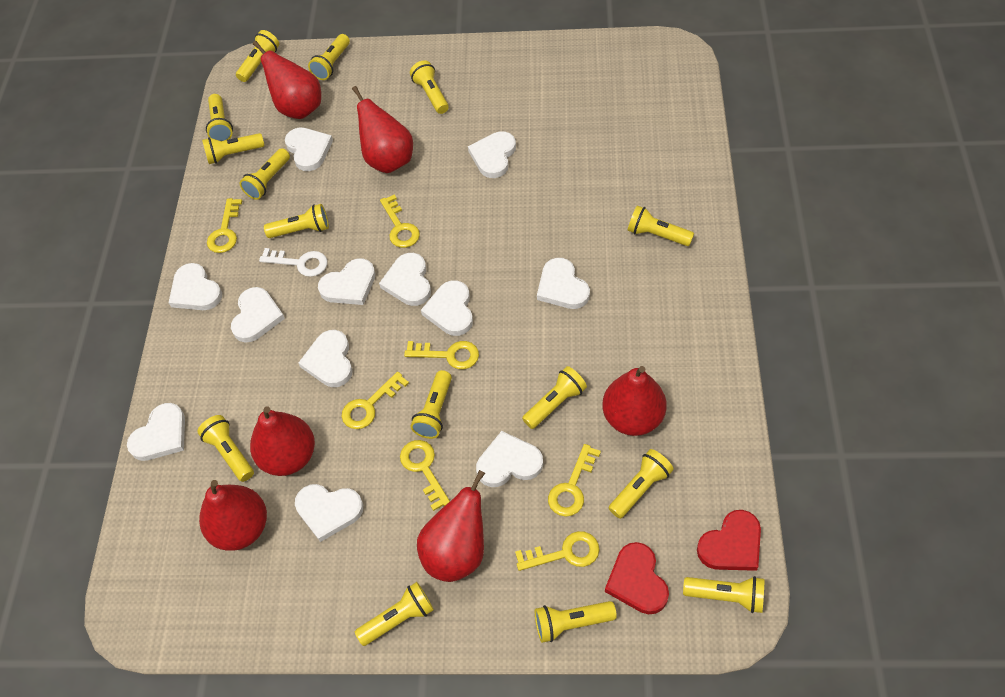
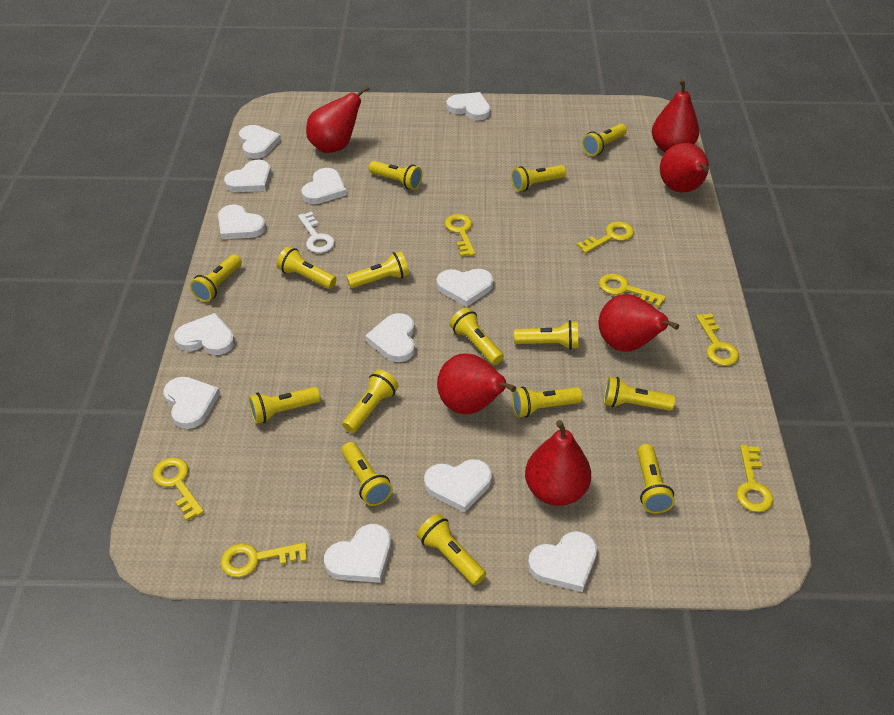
red heart: [605,542,669,614] [697,510,761,571] = 2 -> none = 0

